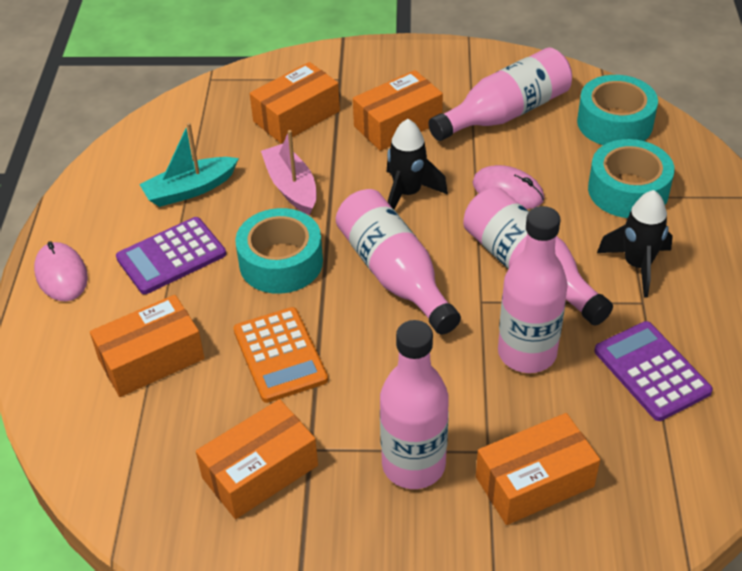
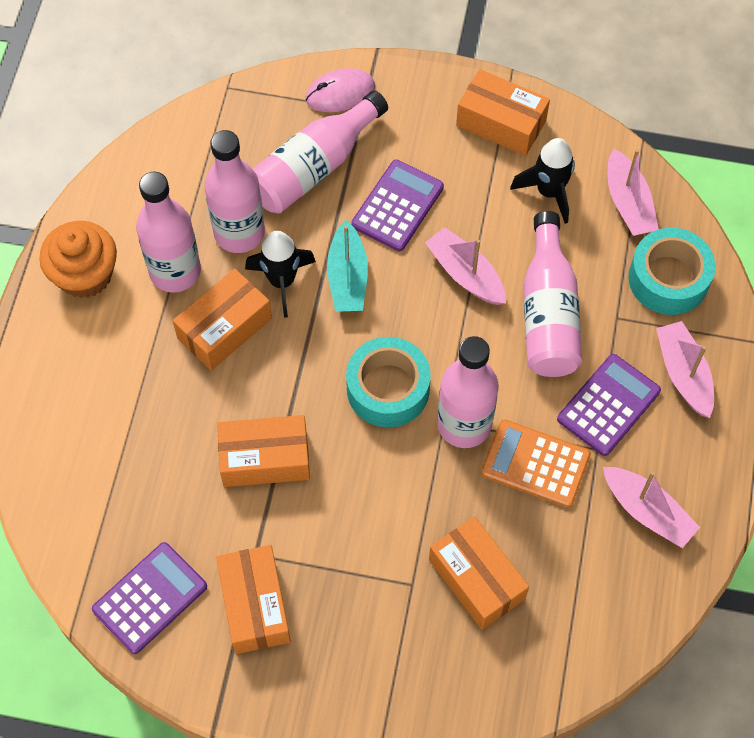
orange cupcake: none = 0 -> [39,221,117,298] = 1
pink boat: [261,130,317,215] = 1 -> [425,227,506,305] [603,467,700,548] [608,148,659,236] [656,321,714,418] = 4
pink mouse: [34,241,88,302] [473,165,544,209] = 2 -> [305,68,375,112] = 1
purple calculator: [116,217,226,294] [594,321,713,421] = 2 -> [92,542,207,654] [351,160,444,251] [557,354,661,456] = 3
turquoise tape: [235,208,323,294] [577,75,658,145] [588,139,675,218] = 3 -> [346,337,431,427] [628,228,716,315] = 2

